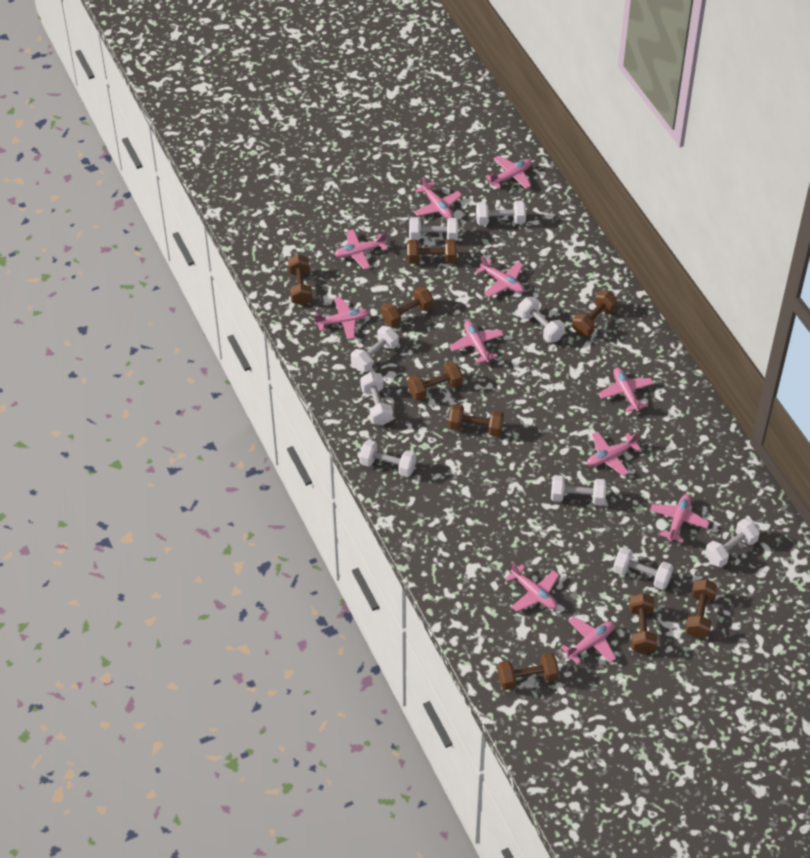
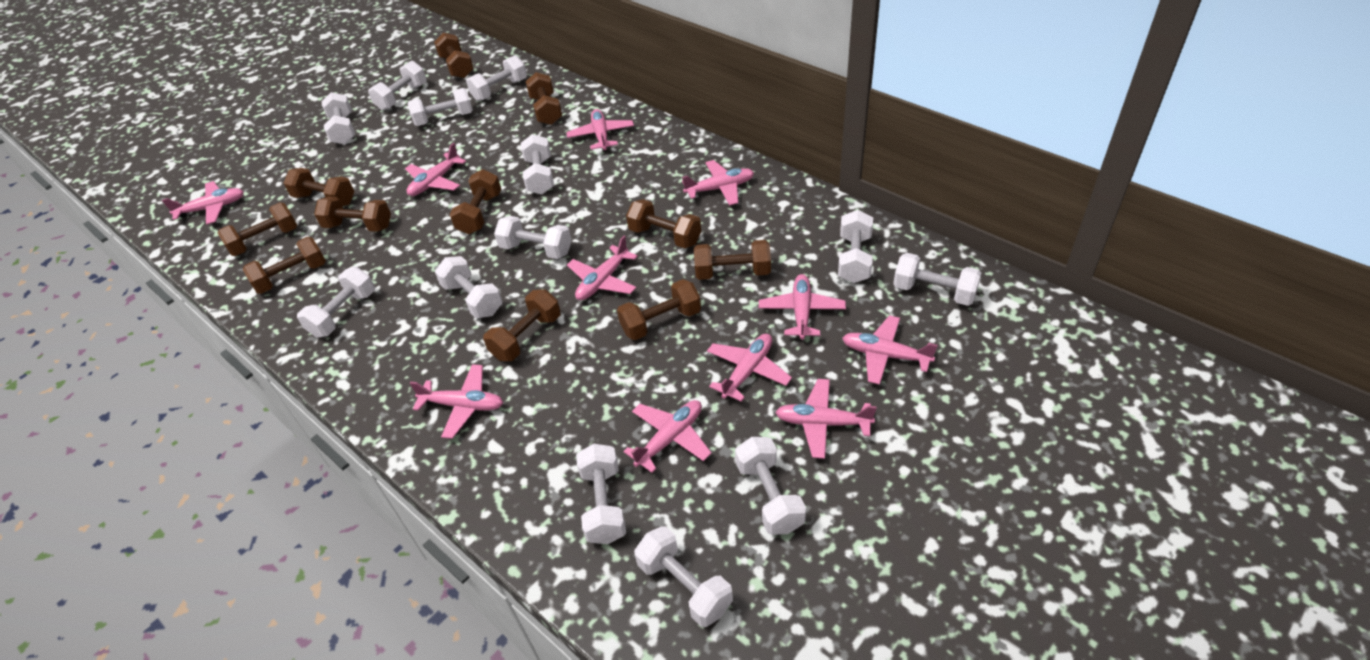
brown dumbbell: [288,254,312,305] [381,286,433,327] [407,239,457,263] [408,362,463,401] [449,404,504,437] [497,653,559,690] [572,290,617,336] [629,593,657,654] [685,579,717,638] = 9 -> [217,202,297,256] [243,236,326,294] [284,168,355,206] [314,197,391,232] [434,33,474,78] [450,169,501,234] [483,289,561,361] [526,72,562,125] [617,279,701,340] [626,199,701,248] [694,240,771,280] = 11
white dumbbell: [351,326,399,372] [359,440,416,477] [360,372,393,425] [409,217,458,241] [476,200,526,225] [518,297,565,343] [551,475,607,506] [613,547,673,590] [705,519,760,567] = 9 -> [297,267,375,338] [321,92,355,144] [368,61,427,110] [407,88,473,126] [435,256,503,318] [466,55,527,101] [494,216,572,259] [521,134,554,195] [576,444,626,544] [634,526,733,627] [735,437,806,535] [838,210,873,283] [893,253,982,306] = 13

